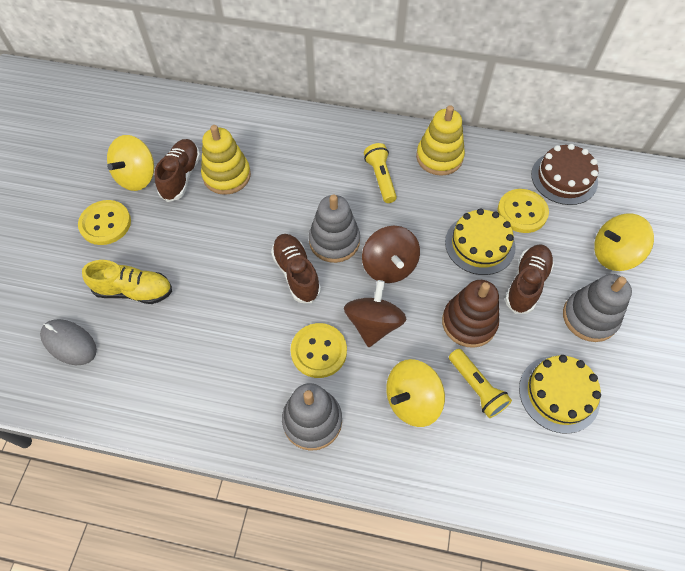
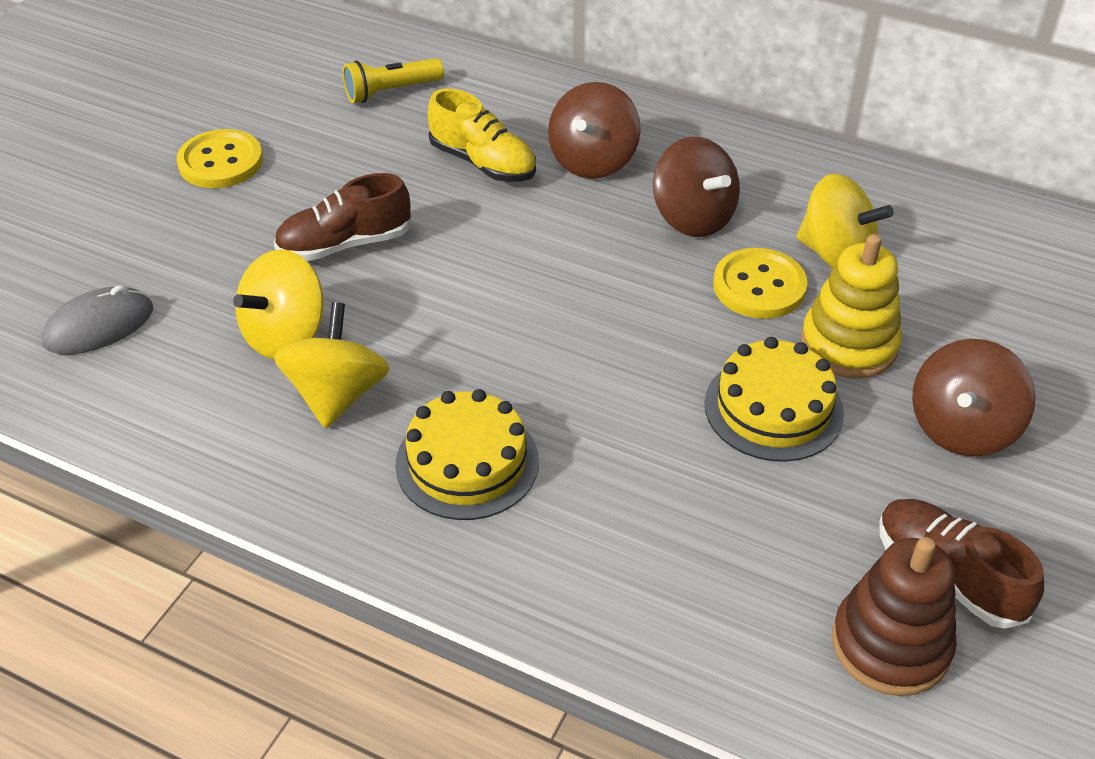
brown cake: [531,144,598,205] = 1 -> none = 0
brown shoe: [154,139,200,202] [271,234,321,303] [505,244,554,314] = 3 -> [274,173,411,261] [879,499,1044,629] = 2
brown spinning top: [344,280,407,347] [362,226,420,283] = 2 -> [548,82,641,179] [653,137,740,237] [912,339,1036,457] = 3
grey stacking toy: [282,383,342,451] [309,194,360,263] [563,274,632,342] = 3 -> none = 0
yellow button: [78,200,131,245] [291,323,347,378] [497,189,549,233] = 3 -> [177,129,263,188] [713,248,808,319] = 2
yellow flashlight: [364,143,397,203] [449,349,512,418] = 2 -> [343,58,444,103] = 1
yellow stacking toy: [201,125,251,195] [416,105,465,176] = 2 -> [801,234,902,379] = 1

